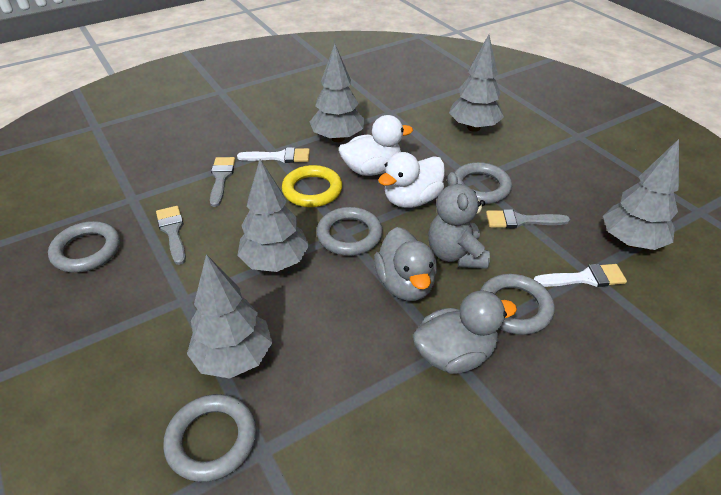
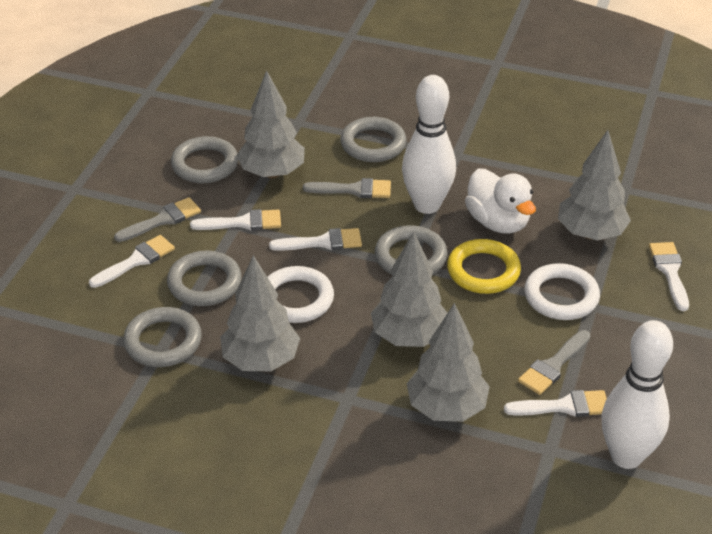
grey duck: [374,227,437,301] [413,290,517,374] = 2 -> none = 0
grey teddy bear: [428,172,490,269] = 1 -> none = 0
white bowling pin: none = 0 -> [402,75,456,214] [602,320,673,469] = 2
white brush: [237,147,310,163] [533,264,627,287] = 2 -> [89,235,175,288] [190,209,281,231] [269,228,362,251] [504,390,607,417] [649,242,689,311] = 5
white duck: [339,115,413,176] [378,152,445,208] = 2 -> [465,169,536,234] = 1
white ring: none = 0 -> [267,266,334,323] [524,263,600,320] = 2

